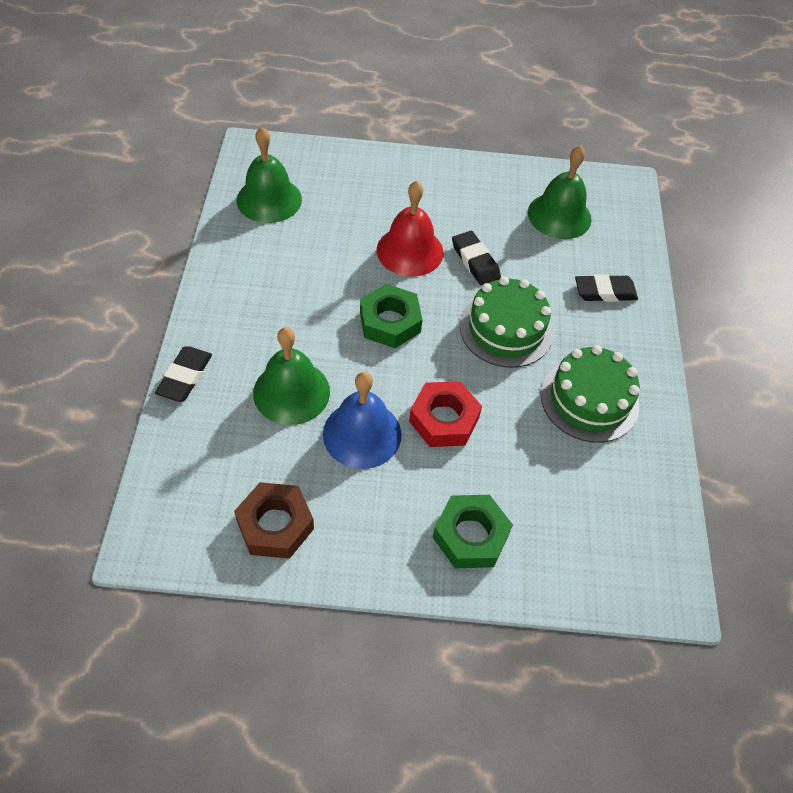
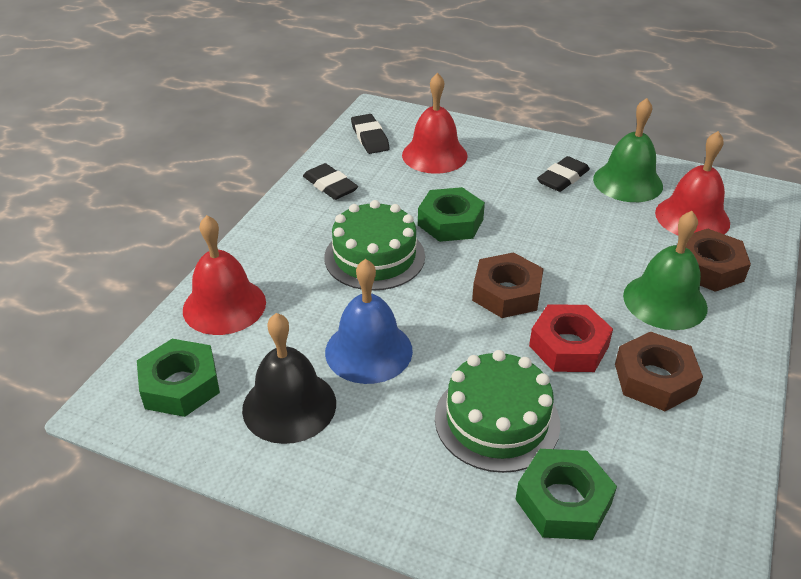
black bell: none = 0 -> [242,313,336,444] = 1
brown nut: [234,482,314,559] = 1 -> [472,252,544,318] [615,331,703,411] [686,229,751,292] = 3
green bell: [237,127,302,223] [253,327,330,425] [528,145,592,239] = 3 -> [593,98,663,202] [623,211,708,330] = 2
green nut: [360,284,422,348] [433,495,513,569] = 2 -> [137,339,220,417] [418,187,485,242] [515,449,617,540] = 3
red bell: [377,181,443,277] = 1 -> [183,215,266,335] [402,73,467,174] [655,131,730,235] = 3

